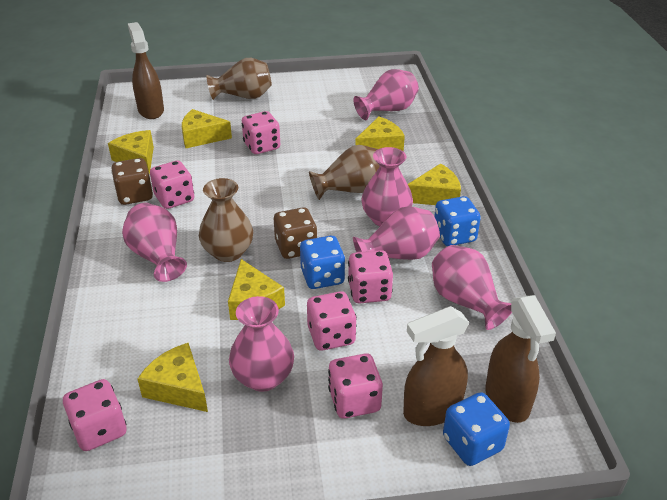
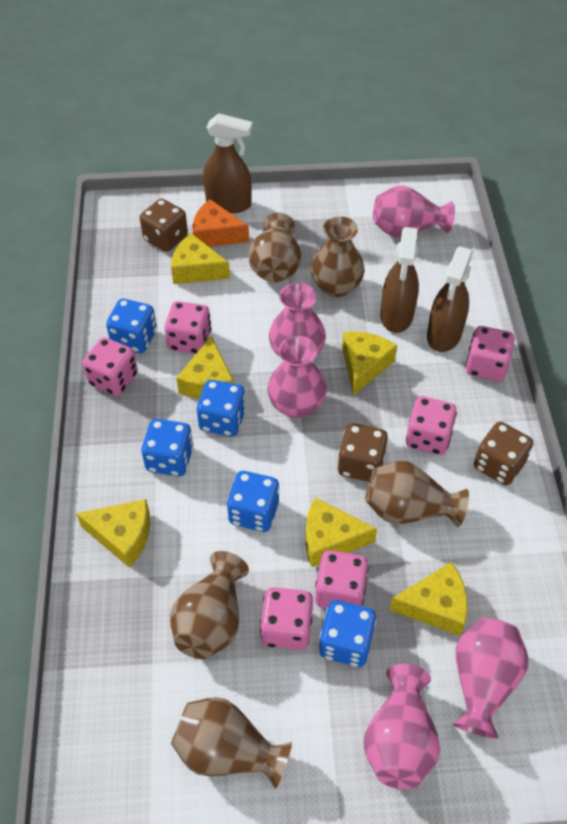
blue dice: [300,236,345,289] [434,196,481,246] [443,392,510,466] = 3 -> [106,299,157,353] [141,419,194,476] [197,380,246,436] [227,471,280,532] [319,600,377,667] = 5
brown dice: [111,158,153,205] [274,207,317,259] = 2 -> [140,199,188,252] [337,423,388,481] [474,422,533,485] = 3
brown vase: [199,178,253,262] [207,58,272,100] [309,145,380,200] = 3 -> [170,551,249,659] [171,697,292,789] [248,212,301,283] [311,217,365,297] [365,460,469,527] = 5
orange cheese: none = 0 -> [193,199,249,247] = 1
pink vase: [122,203,187,282] [229,296,294,392] [353,69,419,120] [353,206,440,260] [361,147,413,226] [432,245,512,330] = 6 -> [267,336,327,418] [269,283,326,358] [364,664,440,789] [373,186,455,238] [453,618,529,739] = 5

